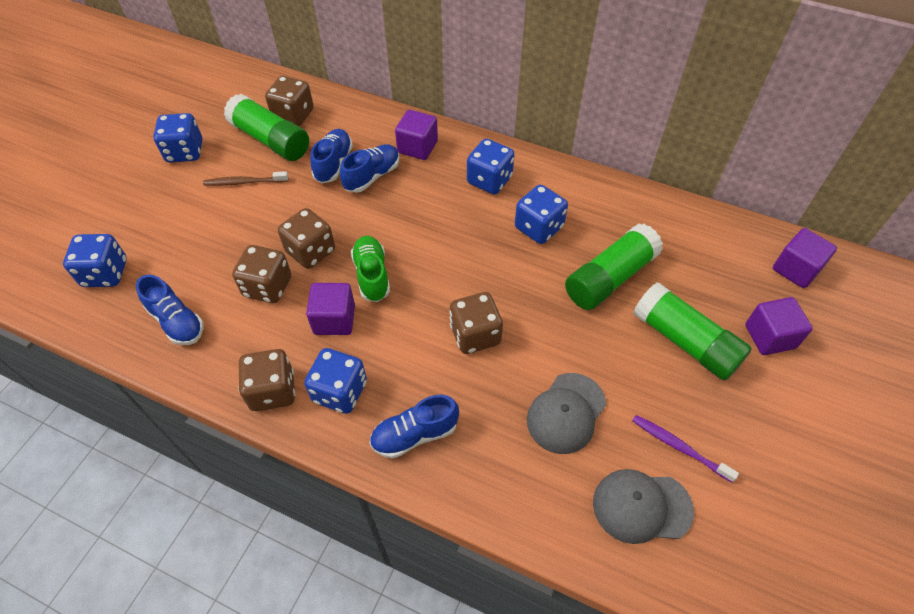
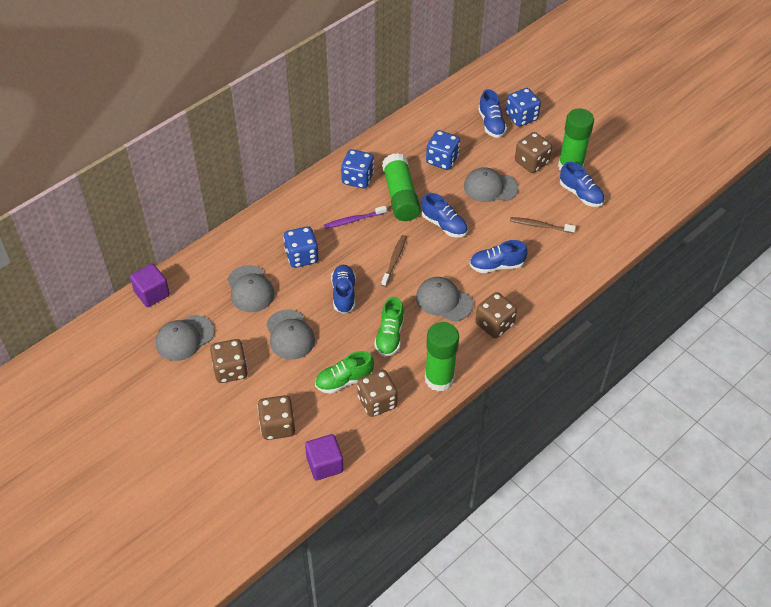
blue dice: [63,234,127,287] [153,113,202,163] [304,348,367,414] [467,139,515,194] [515,185,568,244] = 5 -> [283,226,319,268] [341,149,374,189] [426,130,460,170] [506,88,541,127] = 4
blue shoe: [136,275,204,345] [310,129,353,183] [340,144,399,193] [369,395,459,459] = 4 -> [331,265,356,314] [422,193,468,237] [469,240,527,273] [478,89,507,138] [560,162,605,207] = 5
brown toothbrush: [203,171,288,186] = 1 -> [381,235,406,287] [510,217,576,233] = 2
green shoe: [351,236,390,302] = 1 -> [315,351,374,394] [374,297,404,357] = 2
grey cap: [527,373,606,454] [593,469,694,544] = 2 -> [156,315,214,361] [227,265,275,312] [266,309,315,360] [416,277,473,321] [464,167,519,202] = 5
purple cube: [306,283,355,335] [395,110,438,160] [745,297,813,355] [773,228,837,288] = 4 -> [130,264,170,307] [305,434,343,480] = 2

